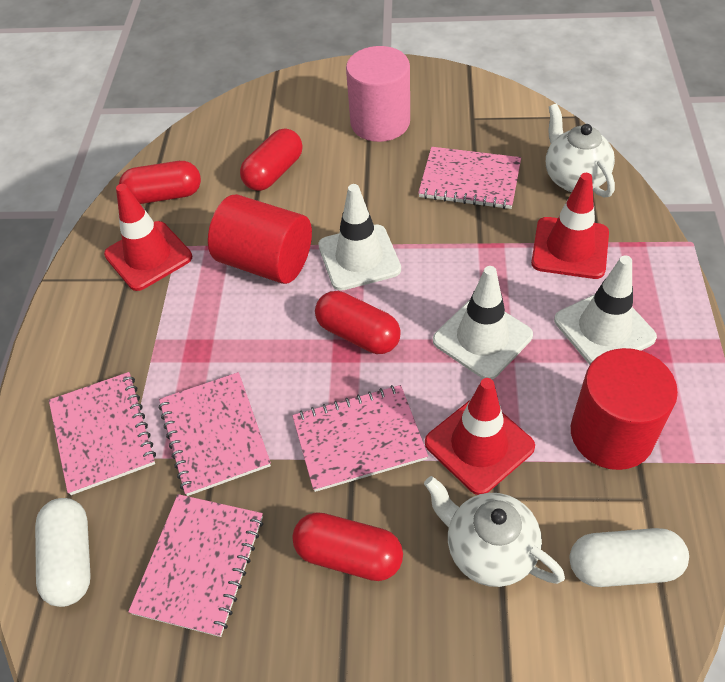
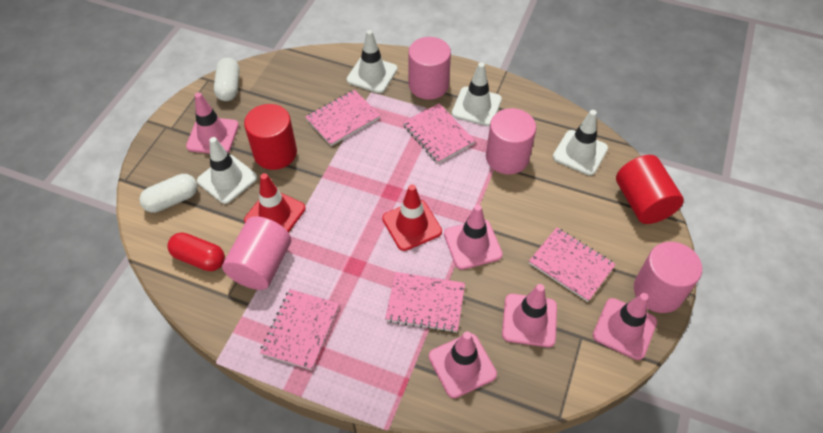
pink cylinder: [346,46,410,142] = 1 -> [222,216,291,290] [408,37,451,100] [486,108,536,174] [634,242,702,313] = 4
pink traffic cone: none = 0 -> [186,92,239,153] [429,331,497,398] [444,204,503,270] [502,284,557,347] [593,293,657,360] = 5
red capsule: [119,161,201,204] [240,128,303,191] [292,512,403,581] [315,291,401,354] = 4 -> [167,232,225,271] = 1
red traffic cone: [104,184,192,291] [425,378,535,495] [531,173,609,279] = 3 -> [244,173,306,232] [382,184,442,251] = 2
white teapot: [424,476,565,587] [546,103,615,198] = 2 -> none = 0
white traffic cone: [318,184,401,291] [433,266,533,379] [554,256,657,365] = 3 -> [197,137,257,204] [347,30,398,93] [452,62,502,126] [553,110,608,176] = 4

